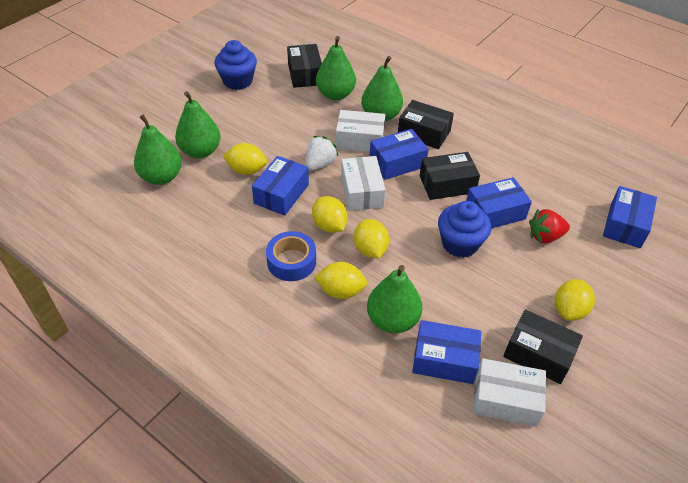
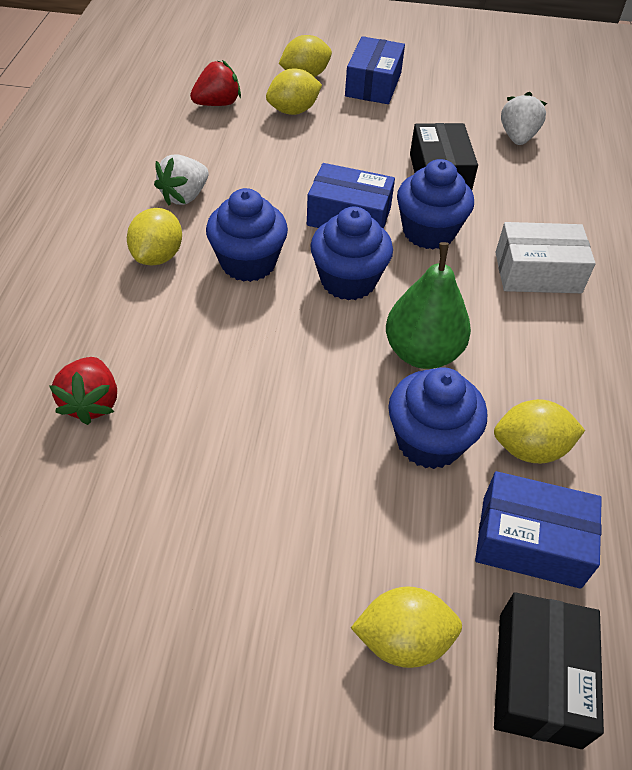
black box: [287,44,322,88] [398,100,454,149] [420,152,480,200] [503,310,583,384] = 4 -> [410,123,478,190] [494,592,604,749] = 2
blue box: [252,156,309,216] [370,129,429,180] [412,320,481,384] [466,177,532,228] [603,186,657,248] = 5 -> [307,163,395,229] [345,36,405,104] [475,471,602,589] = 3
blue cupcake: [215,40,257,90] [438,201,491,258] = 2 -> [206,188,288,282] [310,207,393,300] [388,367,487,469] [397,159,474,250] = 4
blue tape: [266,231,316,281] = 1 -> none = 0
green pear: [134,114,182,185] [175,91,221,158] [316,36,356,100] [361,56,403,122] [367,265,422,333] = 5 -> [386,242,471,369] = 1
red strawberry: [529,209,570,244] = 1 -> [49,357,117,425] [190,60,241,106] = 2
white box: [336,110,385,152] [341,156,386,211] [473,358,546,427] = 3 -> [495,222,596,293] = 1
white strawberry: [306,136,339,171] = 1 -> [154,154,208,206] [501,92,547,145] = 2

